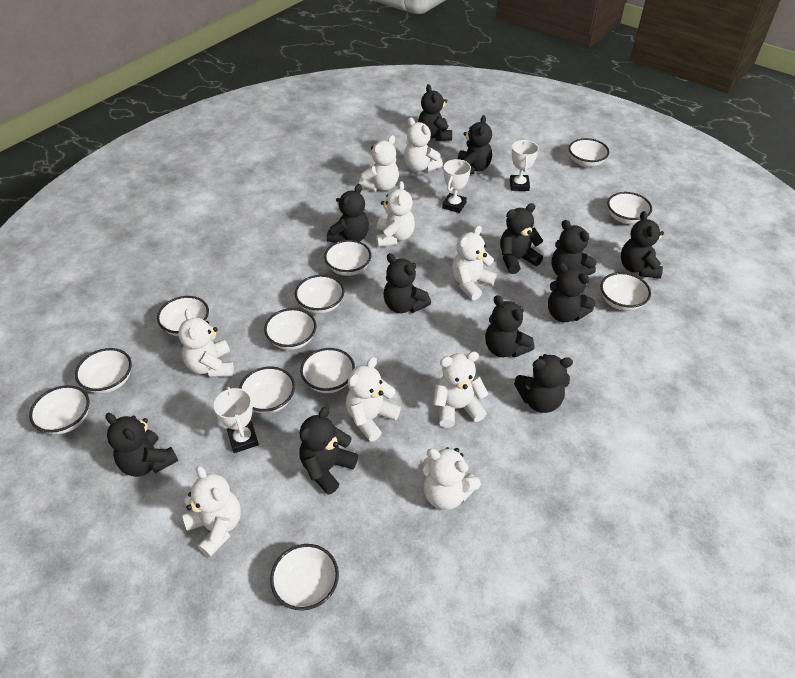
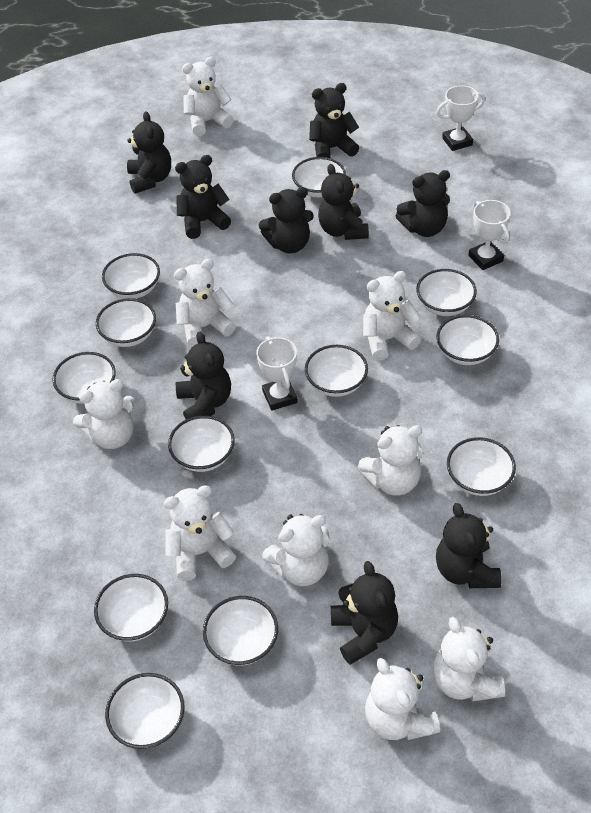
black teddy bear: [105,413,178,477] [299,407,358,495] [327,184,369,243] [383,253,431,313] [418,84,452,141] [458,115,492,174] [485,295,535,358] [500,203,543,274] [514,354,573,413] [548,263,596,322] [552,220,596,275] [621,211,664,279] = 12 -> [127,111,171,194] [175,155,231,239] [176,332,231,419] [259,187,314,254] [309,83,359,158] [318,164,369,240] [331,561,398,665] [396,170,450,237] [436,503,501,588] = 9

